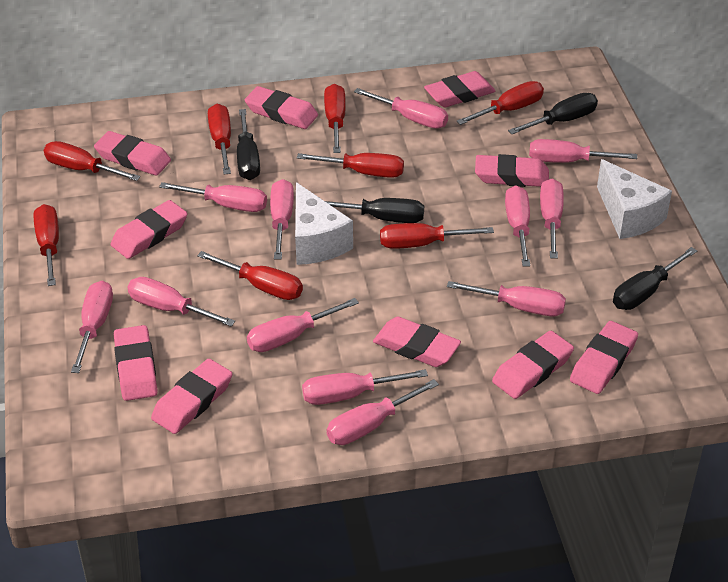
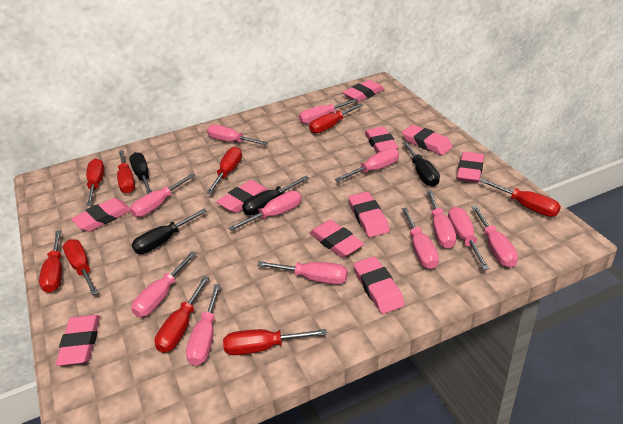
red screwdriver: [34,204,59,286] [44,141,140,181] [197,251,303,300] [208,104,231,174] [297,153,404,178] [324,84,346,153] [380,223,494,249] [457,81,544,125] = 8 -> [39,230,62,293] [63,239,98,296] [86,159,104,206] [117,150,135,193] [155,276,209,353] [207,147,242,194] [223,329,327,355] [309,103,363,134] [480,179,561,217] = 9
white cheese: [295,182,353,265] [597,159,672,239] = 2 -> none = 0

